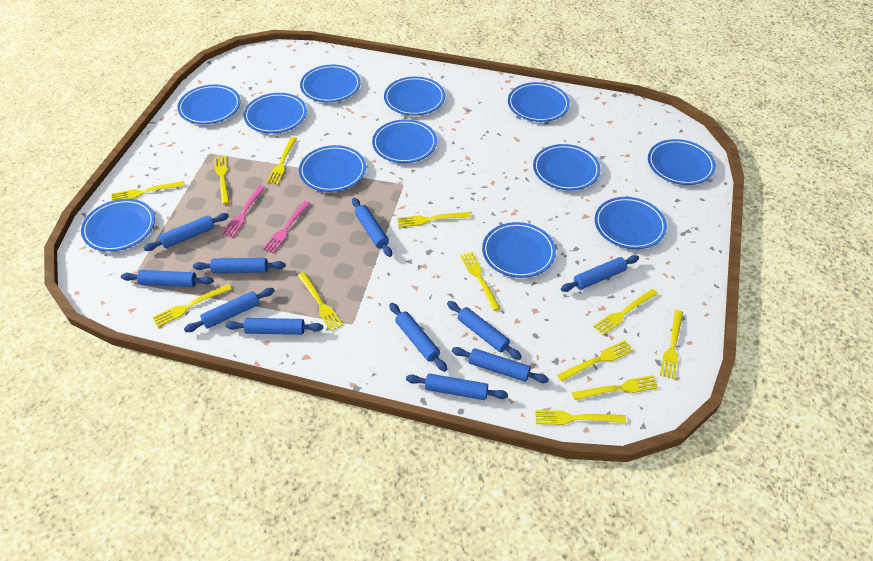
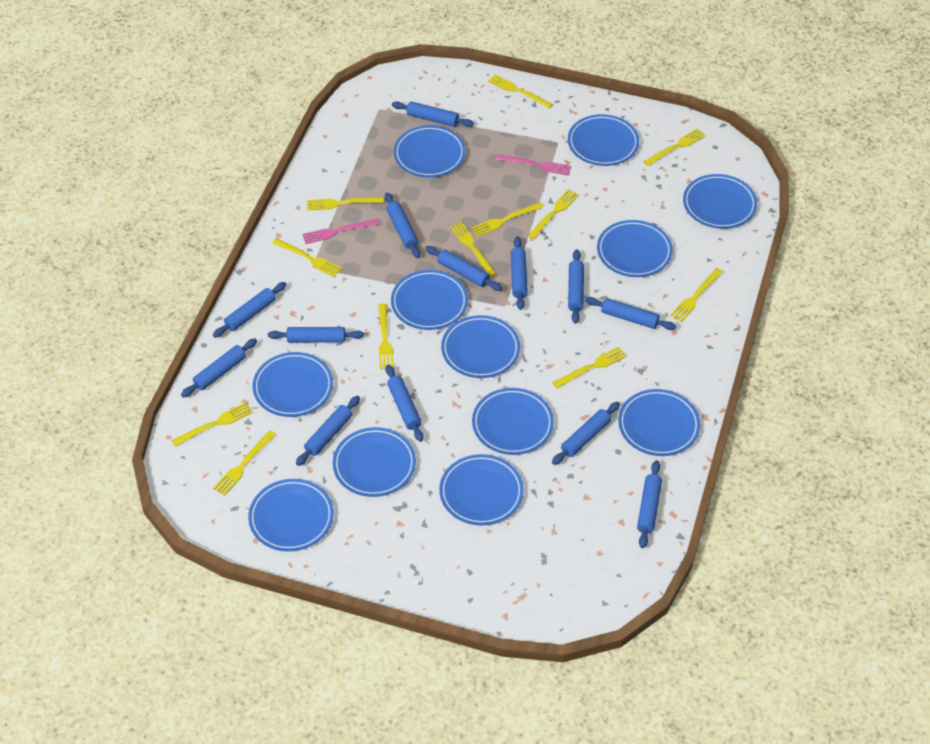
blue rolling pin: [121,270,213,287] [144,213,229,251] [184,288,275,332] [193,258,285,273] [225,318,323,335] [352,198,392,257] [389,303,447,372] [406,373,508,400] [447,301,522,360] [452,347,549,383] [561,255,639,292] = 11 -> [181,338,257,398] [213,282,286,338] [268,327,364,343] [296,396,360,466] [385,193,420,258] [385,365,423,442] [392,101,474,127] [425,246,502,291] [511,237,528,310] [552,402,620,465] [568,249,584,323] [585,297,676,330] [637,460,662,548] = 13

